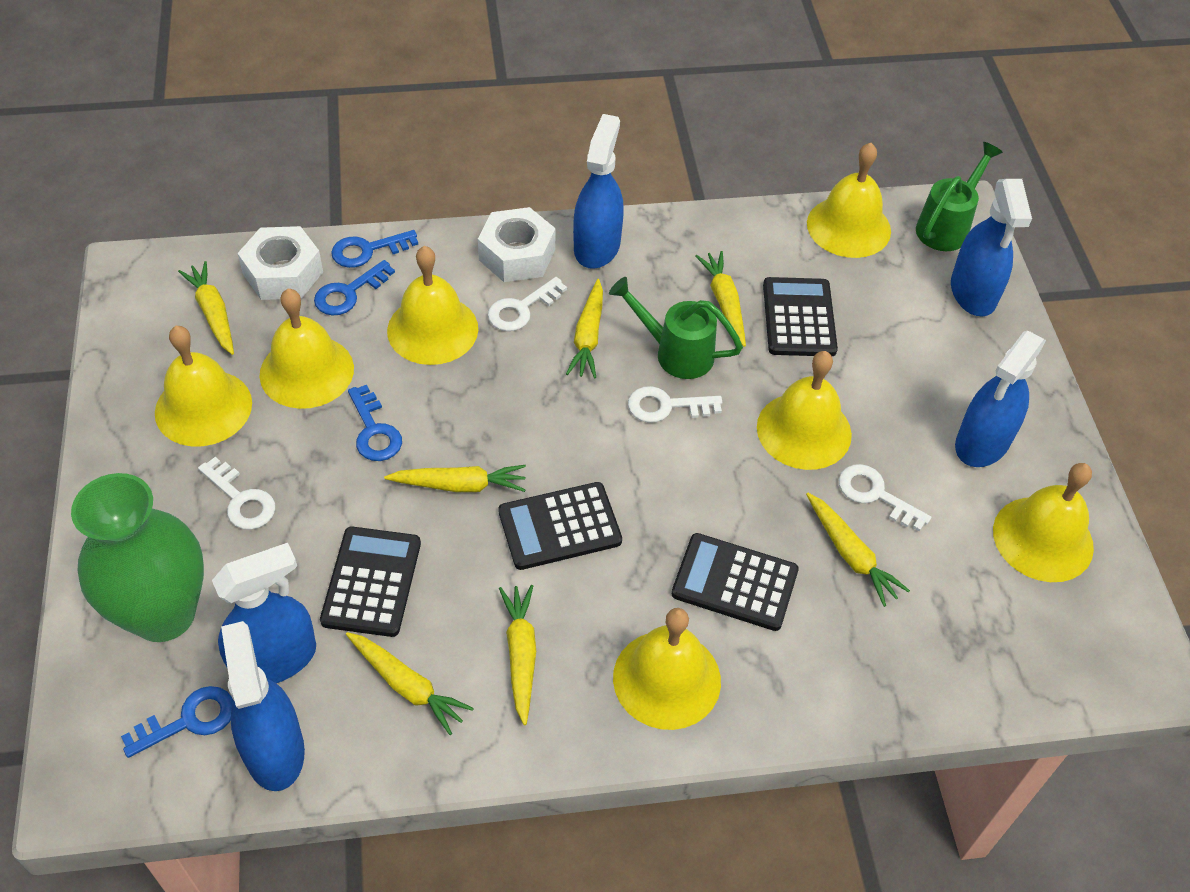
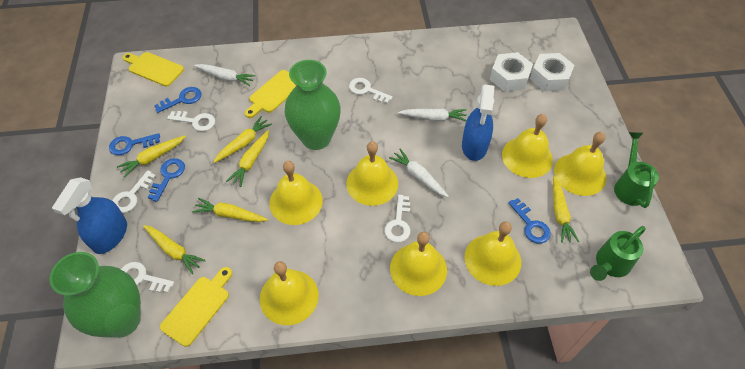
black calculator: [320,527,421,637] [498,482,622,570] [672,533,799,631] [763,277,838,356] = 4 -> none = 0
blue spray bottle: [212,543,316,683] [221,621,305,791] [573,114,624,269] [951,179,1032,316] [955,331,1046,467] = 5 -> [52,177,127,254] [462,84,495,161] = 2
green vase: [71,473,204,642] = 1 -> [50,252,141,338] [285,60,341,150] = 2
white carrot: none = 0 -> [194,64,256,86] [389,149,449,197] [398,109,467,121] = 3
white key: [198,457,275,530] [488,277,567,331] [628,386,722,423] [839,464,931,531] = 4 -> [112,170,156,213] [121,262,174,293] [167,111,215,131] [349,78,393,103] [384,195,410,242] = 5
yellow carrot: [178,261,234,355] [346,632,474,735] [384,465,526,492] [499,585,536,725] [566,279,603,378] [696,251,746,347] [806,493,910,607] = 7 -> [117,135,186,178] [143,225,206,274] [192,198,268,222] [213,116,272,163] [226,130,269,187] [553,176,579,243] = 6
yellow cutting board: none = 0 -> [122,52,184,87] [160,267,232,347] [245,70,296,118] = 3

